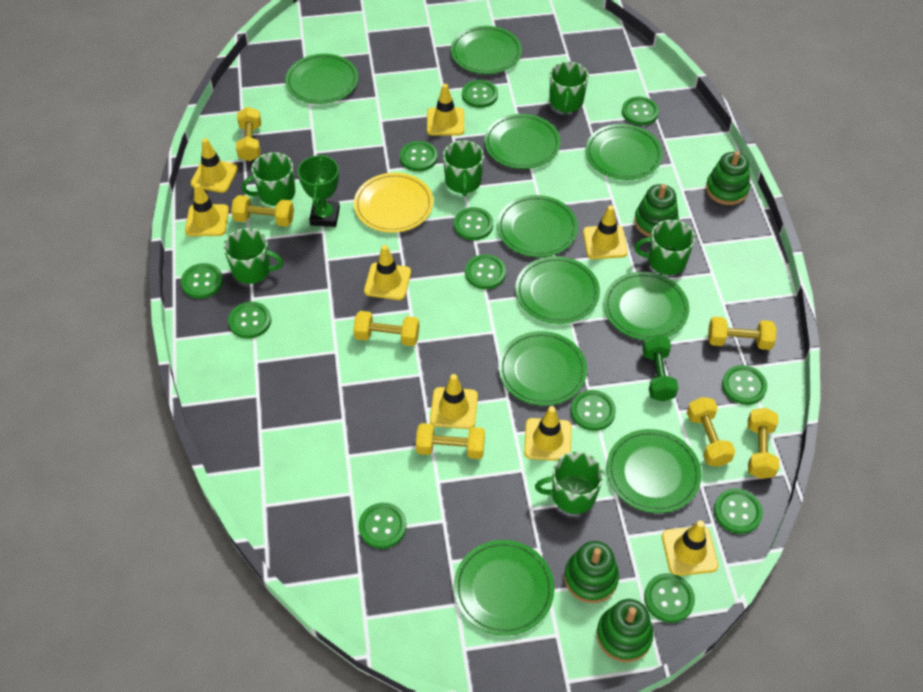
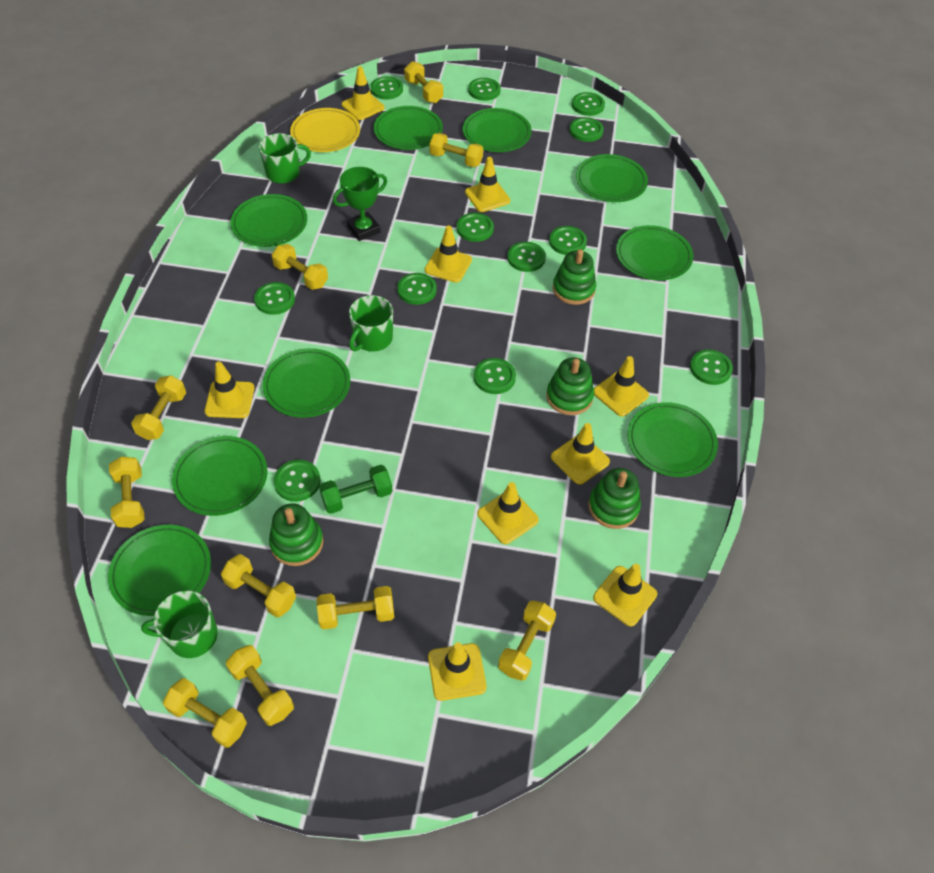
green mug: [223,228,283,284] [242,152,295,206] [443,140,484,196] [535,452,603,514] [550,62,589,114] [635,220,695,275] = 6 -> [141,590,218,658] [259,133,311,184] [349,295,393,352] = 3
green plate: [285,54,358,104] [451,26,522,74] [454,540,555,636] [484,114,561,169] [497,195,578,257] [498,331,587,406] [515,256,600,324] [586,124,663,180] [603,272,689,340] [606,429,702,513] = 10 -> [108,525,211,616] [172,436,267,516] [230,194,307,247] [263,348,350,418] [374,106,443,150] [463,108,532,152] [576,154,648,202] [616,225,694,280] [627,402,718,477] = 9
yellow dumbbell: [231,195,294,227] [236,107,261,161] [353,311,419,346] [416,423,485,459] [687,397,735,467] [708,317,777,350] [748,408,779,479] = 7 -> [109,456,145,528] [131,375,186,440] [163,678,247,748] [221,554,296,618] [226,645,294,726] [272,244,328,290] [317,586,394,629] [404,61,443,103] [429,133,483,167] [498,600,556,681] = 10
yellow traffic cone: [185,183,229,236] [190,138,238,193] [364,245,411,300] [427,84,464,136] [430,374,478,429] [524,406,572,461] [583,205,628,259] [662,520,718,576] = 8 -> [204,362,255,418] [341,66,385,120] [425,225,472,283] [428,642,487,701] [465,157,510,212] [477,482,539,544] [551,423,610,484] [593,564,657,627] [594,356,649,417] = 9

